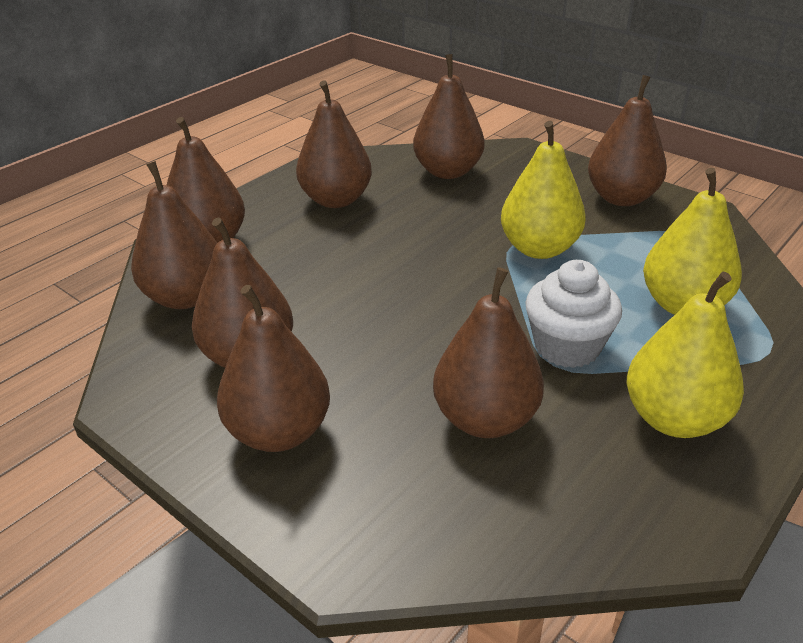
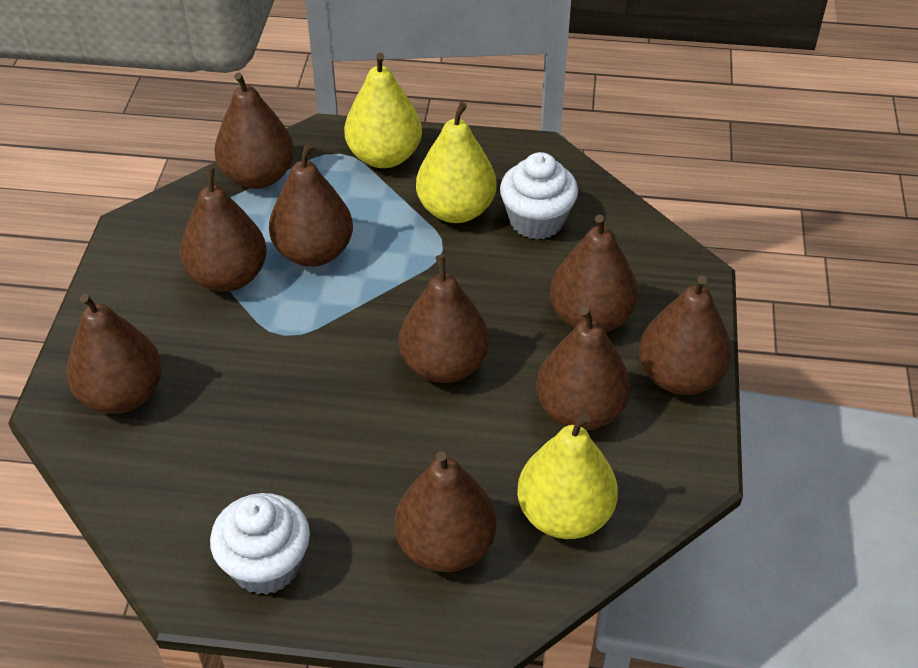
brown pear: [131,161,217,309] [167,117,245,243] [192,218,293,368] [217,285,330,452] [296,81,372,208] [413,54,485,179] [433,267,544,438] [588,75,667,206] = 8 -> [66,294,162,414] [180,166,267,292] [214,73,294,189] [269,143,353,267] [394,451,497,572] [399,255,489,383] [536,307,630,430] [550,215,638,332] [639,275,732,395] = 9
white cupcake: [525,260,622,368] = 1 -> [210,493,310,595] [500,152,578,240] = 2

